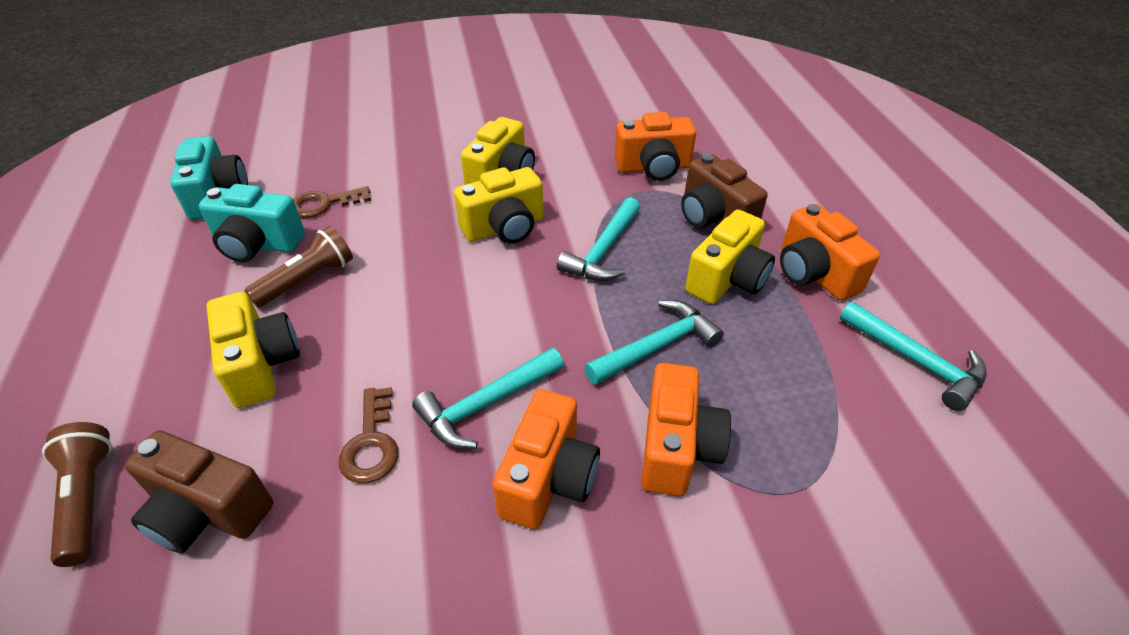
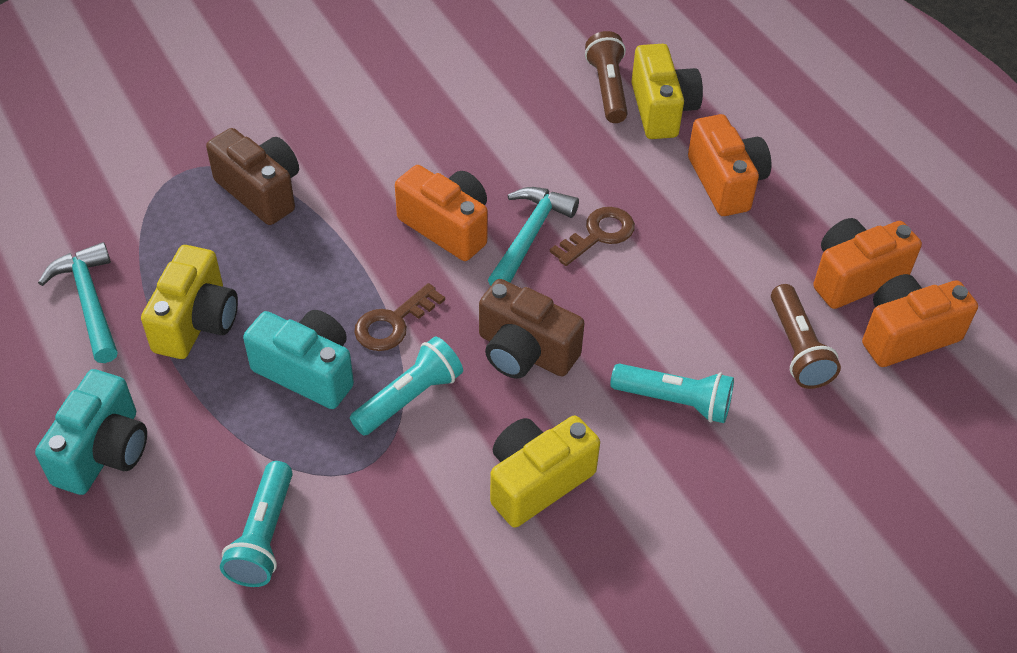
turquoise flashlight: none = 0 -> [220,461,293,587] [350,337,463,436] [610,363,734,423] = 3
turquoise hammer: [412,348,564,448] [557,197,640,281] [584,300,724,385] [840,301,987,411] = 4 -> [38,242,118,363] [488,187,579,286] = 2
yellow camera: [206,292,300,408] [454,167,543,243] [461,117,535,185] [685,210,775,304] = 4 -> [141,245,238,359] [490,415,600,528] [631,44,703,139] = 3

